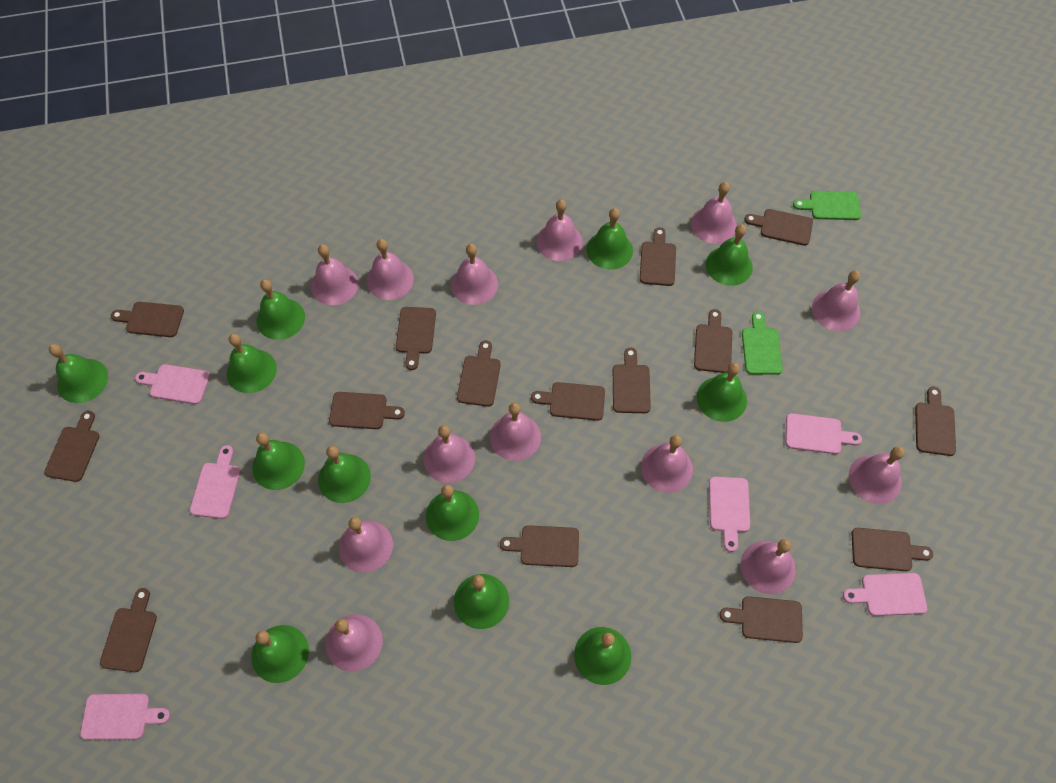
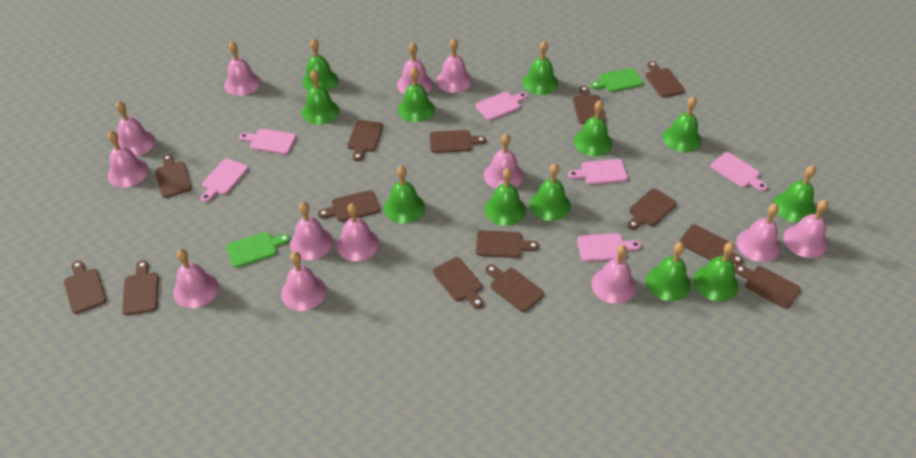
brown cutting board: [44,411,99,482] [100,588,157,672] [111,302,184,337] [329,392,405,429] [396,307,436,370] [457,340,501,407] [500,525,579,567] [531,382,605,421] [613,347,651,413] [640,228,676,286] [694,309,732,373] [719,596,803,643] [744,209,813,246] [851,528,933,571] [915,387,956,456] = 15 -> [64,260,106,314] [122,260,159,315] [155,154,192,198] [318,190,380,222] [347,120,383,161] [430,130,486,153] [433,257,483,309] [476,230,539,258] [485,264,544,312] [573,86,606,124] [627,188,677,230] [646,61,685,98] [680,224,743,265] [735,265,801,309] = 14

